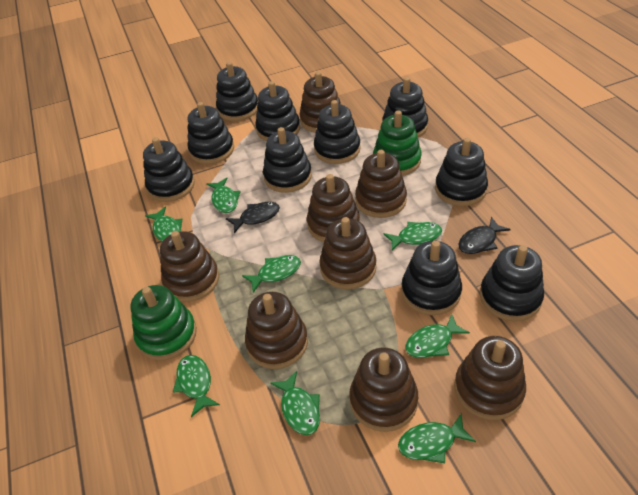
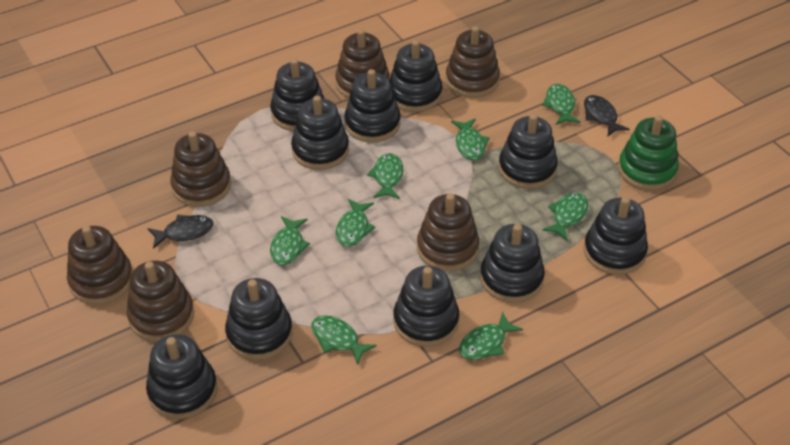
brown stacking toy: [160,231,219,302] [245,292,308,369] [299,72,341,133] [307,174,360,242] [319,217,377,289] [349,348,418,432] [355,150,407,218] [454,336,526,420] = 8 -> [67,226,133,305] [126,261,194,341] [171,131,231,207] [335,29,389,98] [417,193,479,271] [446,26,500,98] = 6
green stacking toy: [130,285,197,361] [373,110,422,176] = 2 -> [618,115,679,190] = 1

